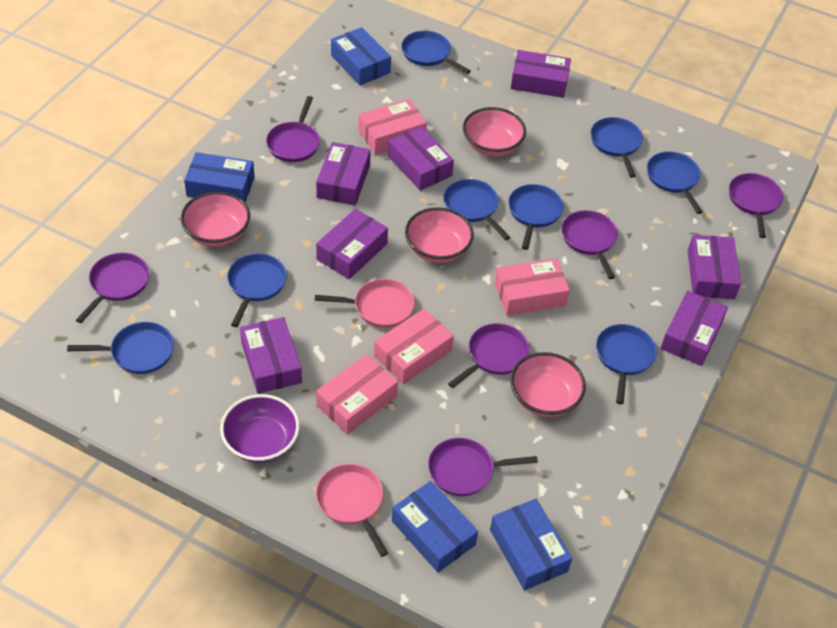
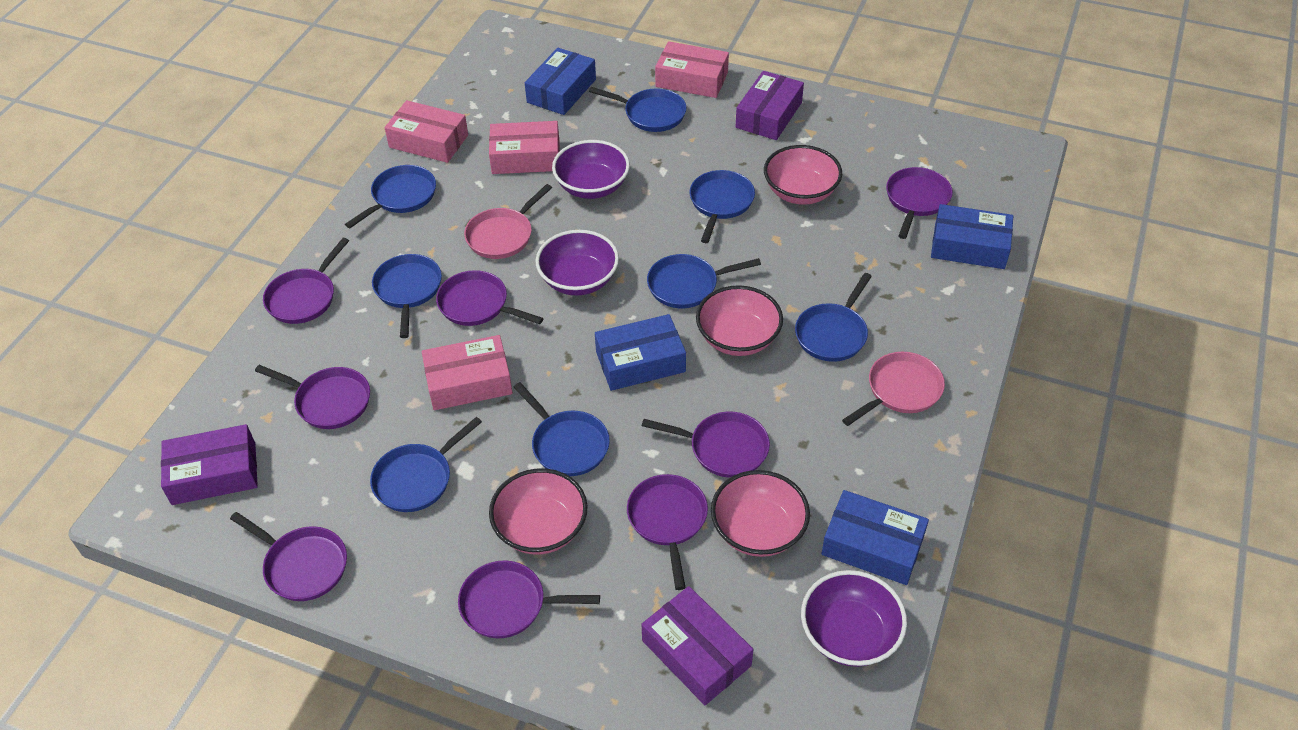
purple bowl: [220,394,300,463] = 1 -> [536,230,619,296] [552,140,630,199] [801,570,907,667] = 3
purple box: [240,317,302,394] [316,142,371,205] [316,209,388,279] [388,126,454,191] [511,50,571,98] [661,290,728,366] [687,235,741,299] = 7 -> [161,424,258,505] [641,586,753,705] [736,71,804,140] = 3
purple pan: [76,253,150,323] [266,96,320,162] [428,438,538,496] [448,323,530,388] [561,210,618,279] [729,173,783,238] = 6 -> [230,512,347,601] [255,365,370,429] [263,238,349,324] [436,270,543,326] [458,561,600,638] [627,474,708,590] [642,412,770,478] [886,167,953,239] = 8

